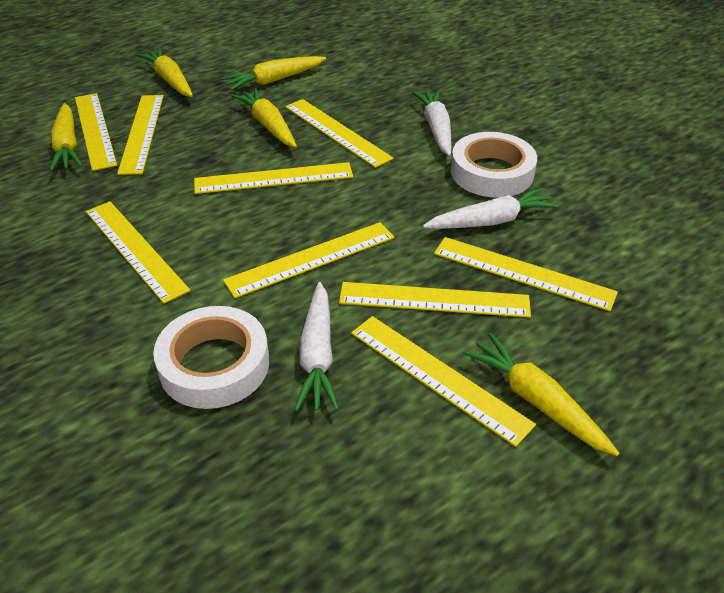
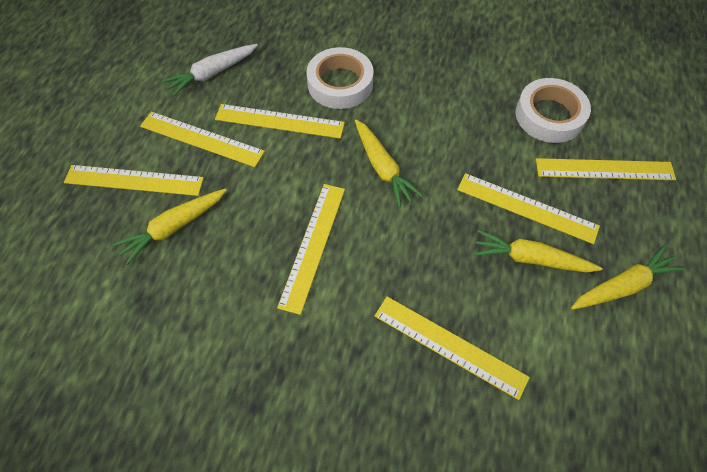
white carrot: [295,282,339,411] [413,90,451,156] [423,188,559,229] = 3 -> [162,44,258,96] = 1
yellow carrot: [50,103,83,172] [136,48,193,97] [221,56,326,90] [231,88,297,148] [463,333,620,456] = 5 -> [113,188,227,265] [355,120,423,207] [474,230,603,273] [571,245,685,310] = 4
yellow ruler: [75,93,117,171] [86,201,190,304] [117,95,164,175] [194,162,353,194] [223,222,394,298] [285,99,394,168] [339,282,531,318] [351,316,536,447] [434,237,618,311] = 9 -> [64,165,204,196] [140,112,265,167] [215,104,345,139] [277,184,345,315] [375,296,530,400] [457,173,600,244] [536,158,676,180] = 7

